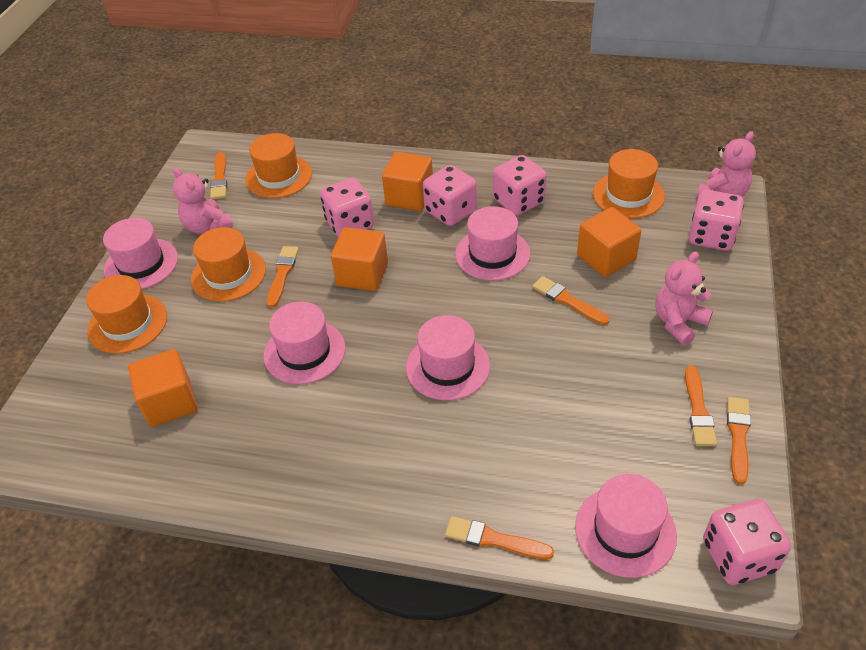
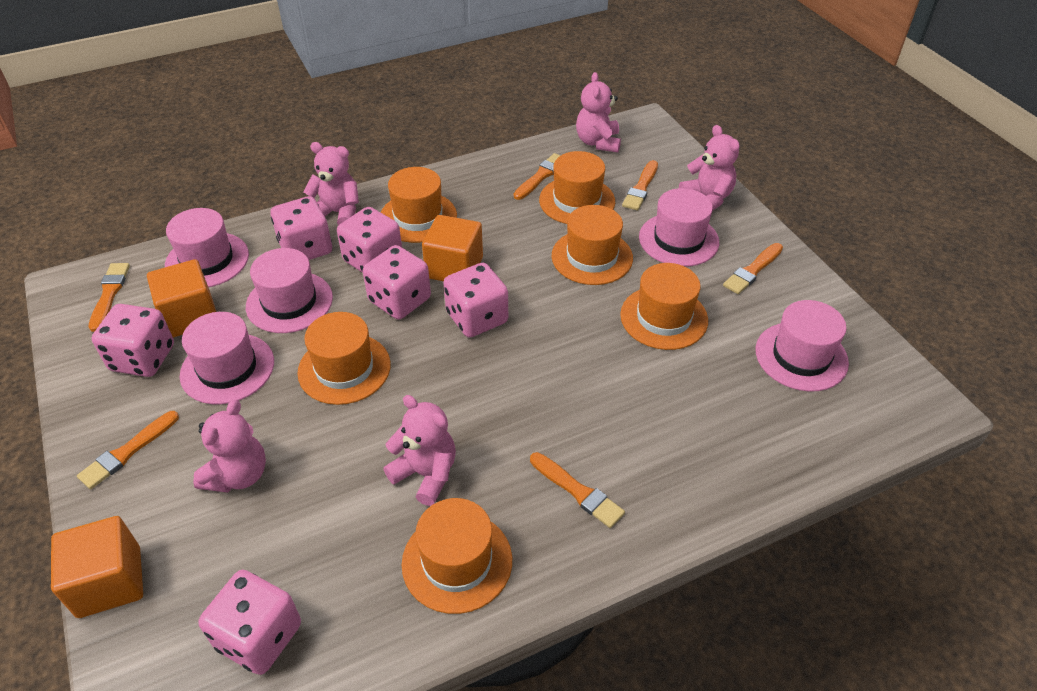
orange cube: [128,349,198,427] [331,227,388,291] [382,152,433,211] [577,207,642,277] = 4 -> [51,516,143,618] [147,259,216,338] [422,215,483,281] = 3
orange hat: [86,275,167,354] [191,227,266,302] [245,133,312,198] [593,149,665,218] = 4 -> [297,312,391,405] [381,167,457,243] [402,498,512,614] [539,151,615,224] [552,205,633,285] [620,263,708,350] = 6
pink dice: [320,178,374,237] [423,165,477,226] [493,155,547,216] [689,190,744,251] [703,499,791,585] = 5 -> [92,304,174,377] [198,570,301,675] [270,196,332,260] [337,207,402,273] [363,245,431,319] [443,263,508,338] = 6
pink teddy bear: [173,167,233,234] [655,251,713,345] [697,131,756,197] = 3 -> [193,400,266,493] [304,142,359,225] [383,395,456,506] [576,72,621,152] [679,125,740,210] = 5

